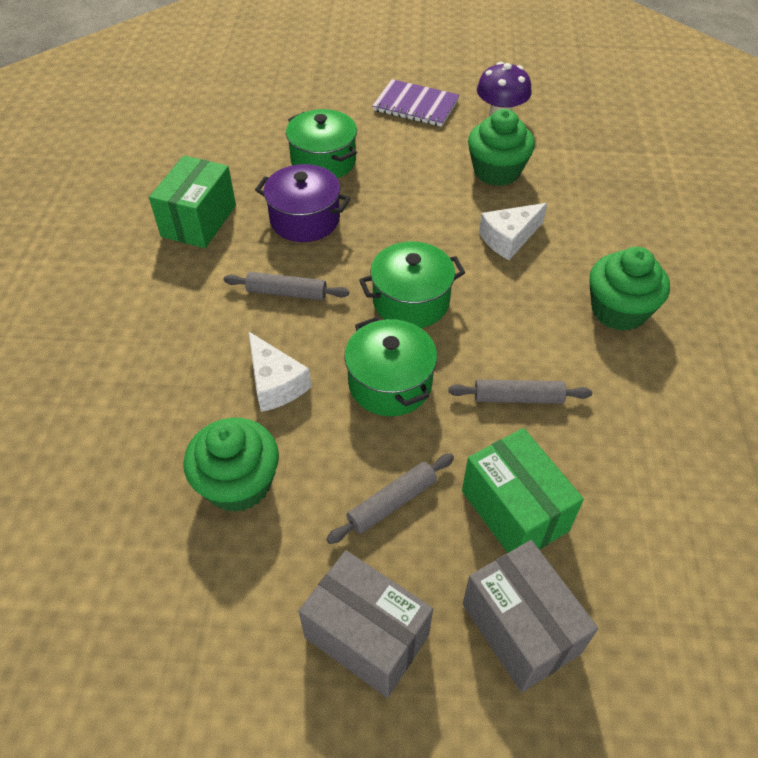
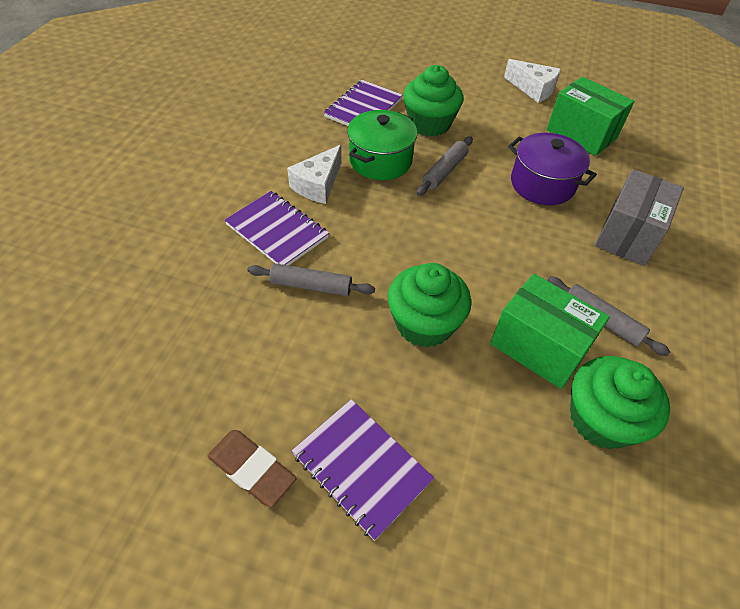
brown eraser: none = 0 -> [207,430,297,507] = 1
green pot: [286,109,357,178] [344,317,437,416] [359,241,465,328] = 3 -> [347,110,418,180] = 1
grey box: [298,550,433,698] [463,540,598,692] = 2 -> [595,169,684,266] = 1
purple mushroom: [477,62,532,117] = 1 -> none = 0
purple notebook: [372,79,459,127] = 1 -> [225,191,329,266] [292,399,434,541] [324,80,403,126] = 3

